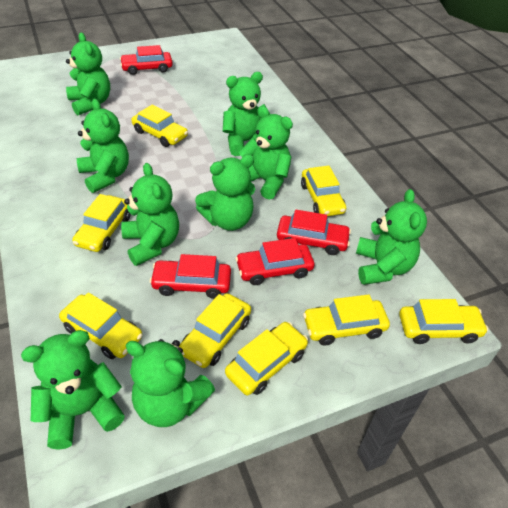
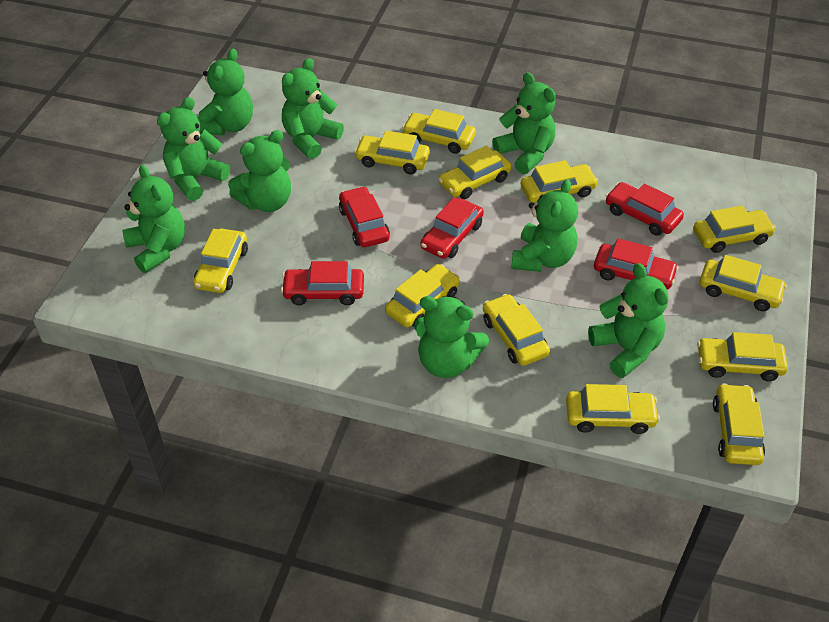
red car: [120,45,173,75] [150,254,231,299] [235,238,314,285] [277,210,351,255] = 4 -> [281,261,364,305] [339,186,390,247] [420,197,484,259] [594,238,679,290] [606,182,684,236] = 5
yellow car: [59,293,142,359] [72,194,131,252] [131,105,188,147] [179,293,251,368] [225,322,308,395] [301,166,346,216] [303,294,390,345] [399,299,488,344] = 8 -> [193,228,248,293] [354,131,430,174] [385,264,460,327] [402,109,476,154] [438,146,511,199] [483,294,550,366] [521,160,598,203] [566,384,660,434] [693,206,776,253] [697,332,788,381] [700,255,787,311] [713,383,765,465] = 12

